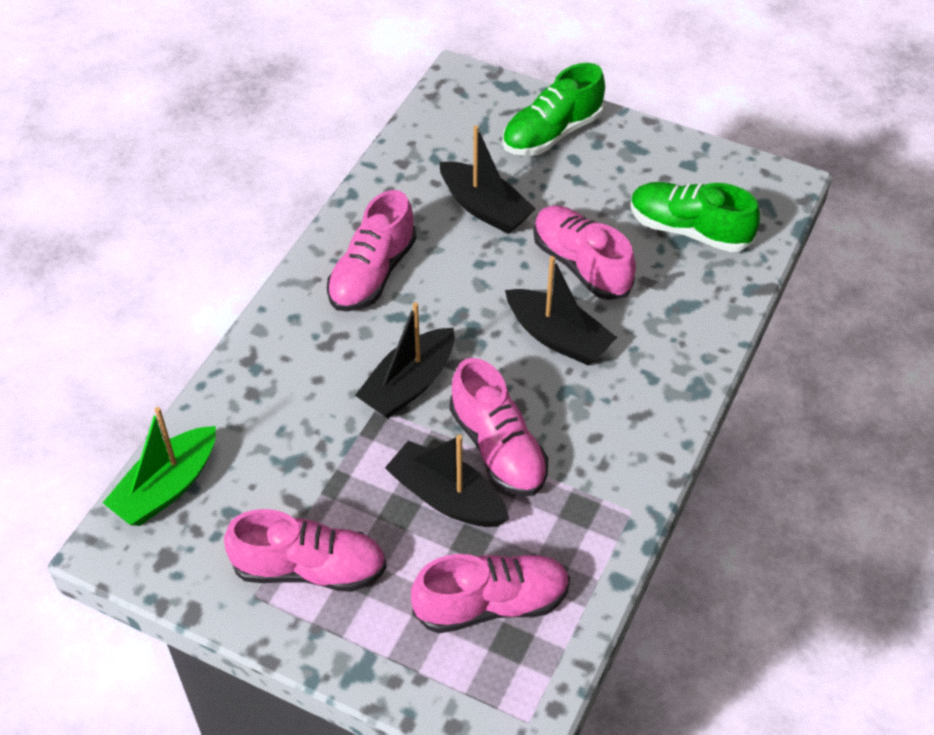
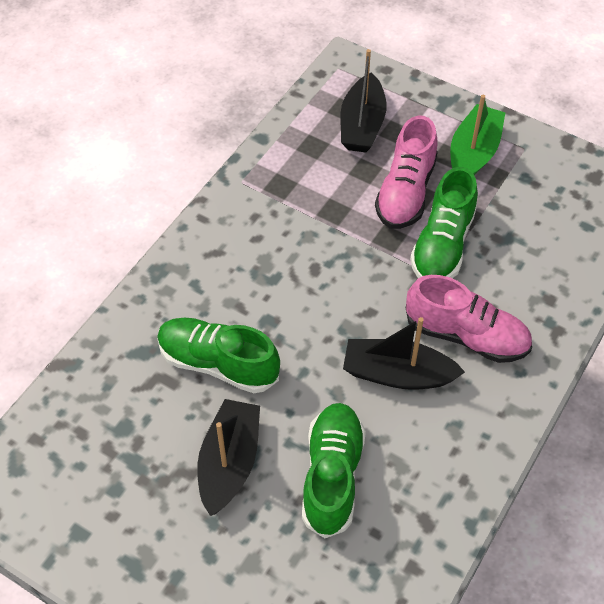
black boat: [355,302,455,419] [385,435,509,527] [440,125,536,234] [505,256,617,365] = 4 -> [197,399,260,516] [341,49,387,153] [343,317,465,390] = 3
green shoe: [502,63,605,156] [630,182,760,252] = 2 -> [157,318,280,393] [302,403,366,538] [410,167,478,278] = 3
pink shoe: [224,509,387,592] [327,190,416,312] [411,554,570,633] [449,358,548,496] [533,206,636,300] = 5 -> [375,116,438,229] [406,275,532,363] = 2

